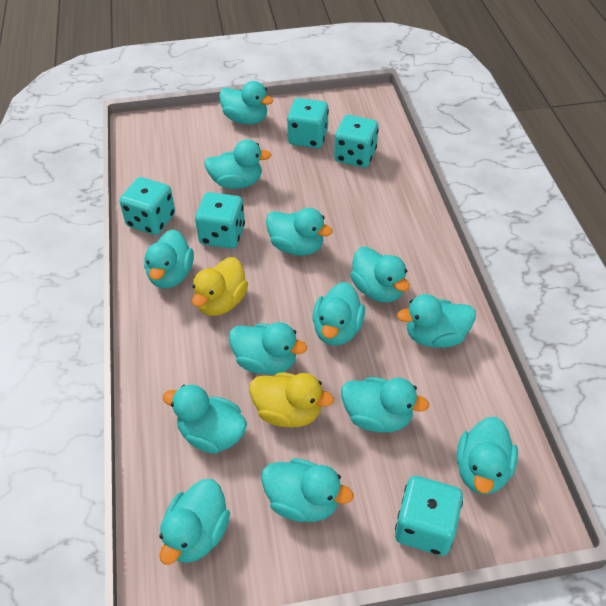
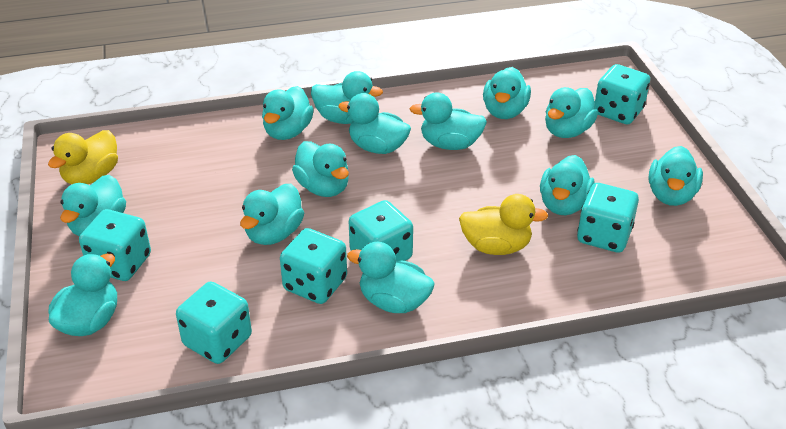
turquoise dice: [119,177,175,235] [195,192,245,249] [287,98,329,148] [334,115,379,168] [395,476,463,556] = 5 -> [79,209,151,281] [176,282,252,364] [280,228,347,304] [349,200,413,261] [577,183,639,253] [595,64,650,124] = 6

